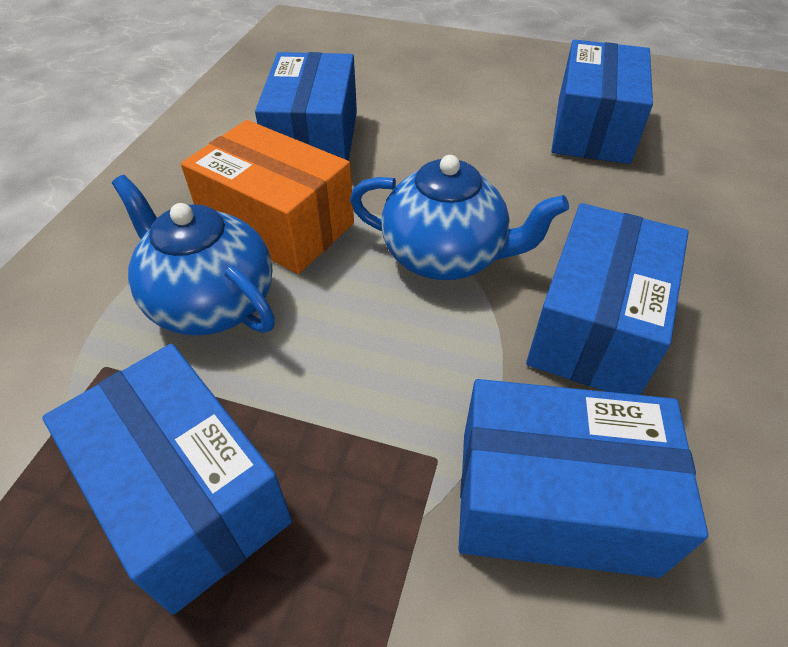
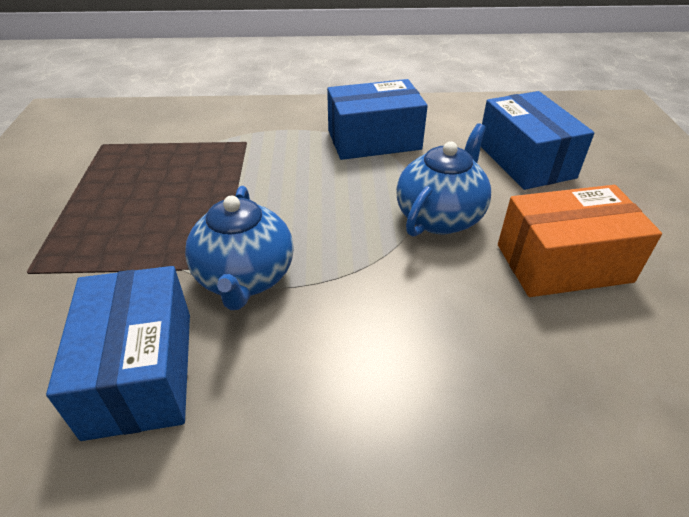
blue box: [42,344,292,615] [255,52,357,161] [459,379,708,578] [526,203,689,395] [551,40,653,164] = 5 -> [46,266,190,441] [327,79,428,160] [481,91,594,190] = 3

